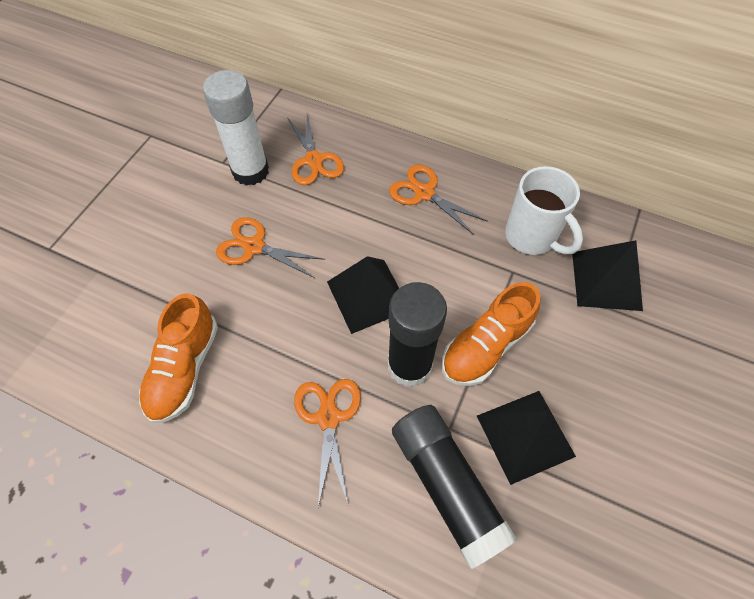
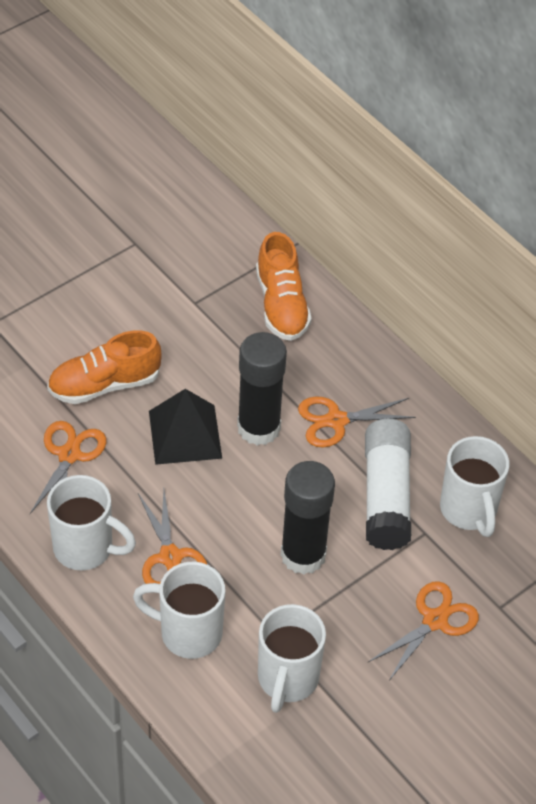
black pyramid: [327,256,399,334] [477,391,576,485] [572,240,643,311] = 3 -> [149,389,222,465] = 1
white mug: [505,166,583,255] = 1 -> [47,475,136,571] [133,562,225,659] [258,604,326,713] [440,436,509,537] = 4

